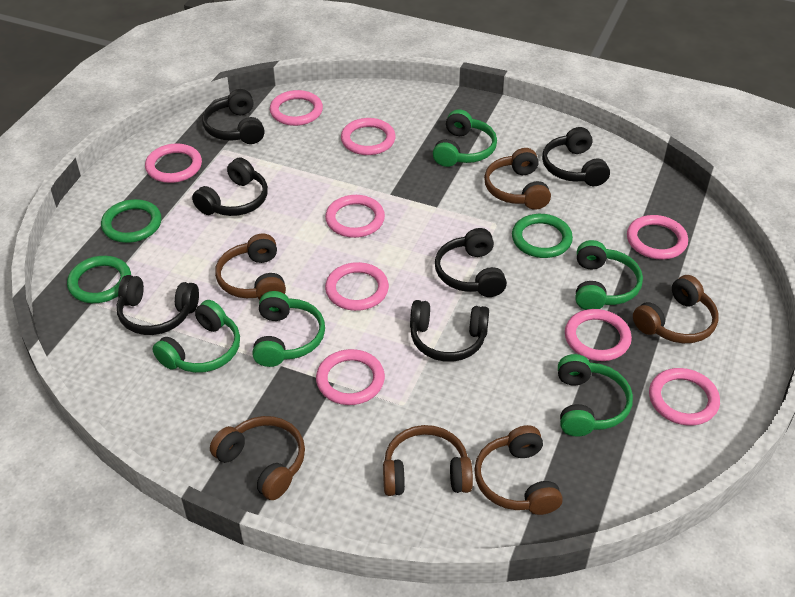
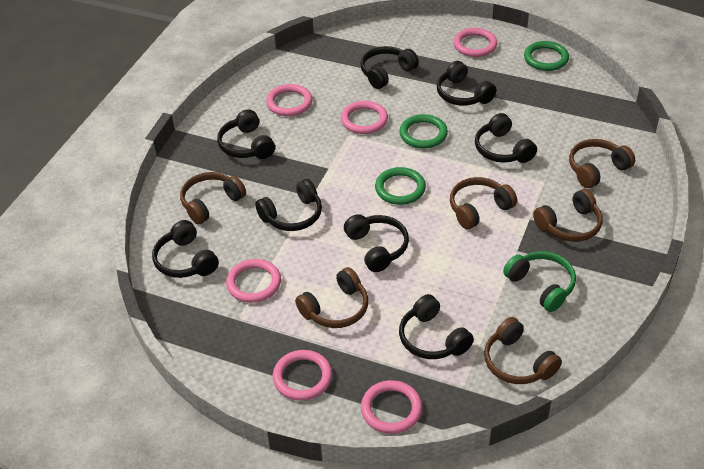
black headphones: [117,275,199,335] [192,158,268,216] [202,89,265,144] [410,300,489,362] [435,228,507,297] [542,127,610,186] = 6 -> [152,220,219,278] [217,109,275,159] [255,179,322,231] [344,214,409,272] [361,46,419,89] [399,294,474,359] [437,61,496,106] [475,113,537,163] = 8
green headphones: [152,300,240,373] [252,291,325,367] [433,109,497,167] [558,354,633,436] [575,240,643,310] = 5 -> [503,251,576,312] = 1
pink ring: [145,144,202,183] [270,90,323,126] [316,349,385,405] [325,195,385,238] [325,262,389,311] [341,118,396,155] [565,309,632,361] [627,215,688,259] [649,368,720,426] = 9 -> [226,259,281,303] [266,84,313,116] [273,350,332,401] [341,101,388,134] [361,380,422,434] [453,28,497,57] = 6

